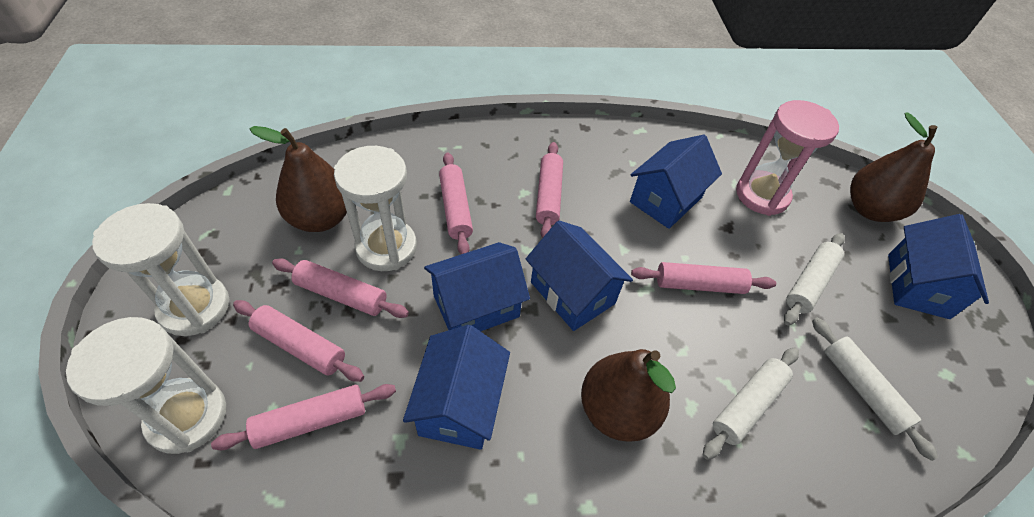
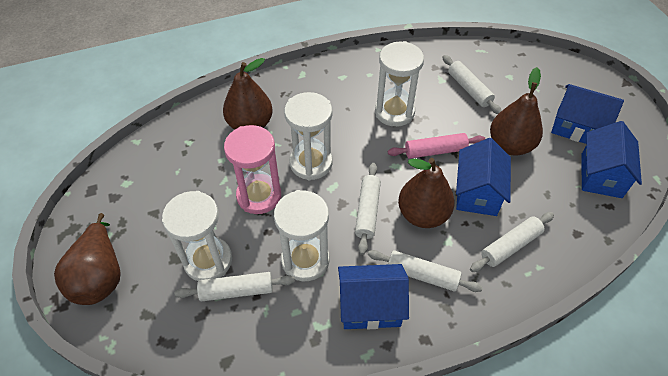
blue house: [403,325,510,450] [424,242,530,331] [526,221,633,331] [630,134,722,229] [888,214,989,319] = 5 -> [338,264,409,329] [456,138,511,216] [551,84,624,144] [581,121,642,198] = 4
brown pear: [250,126,347,232] [581,349,676,442] [850,113,937,222] = 3 -> [54,213,120,305] [223,58,273,130] [398,158,455,228] [490,67,543,155] = 4
pink rolling pin: [211,384,396,450] [233,300,364,382] [272,258,409,318] [439,152,473,254] [536,142,563,238] [631,262,776,294] = 6 -> [388,133,485,159] = 1
white hourglass: [66,317,226,454] [92,203,229,336] [334,146,417,271] = 3 -> [162,191,232,281] [274,190,330,281] [284,92,333,180] [375,41,424,127] = 4
white rolling pin: [703,347,799,460] [784,233,845,326] [812,318,938,461] = 3 -> [175,272,295,301] [355,163,381,255] [368,250,483,292] [442,55,501,114] [470,212,554,272] = 5

